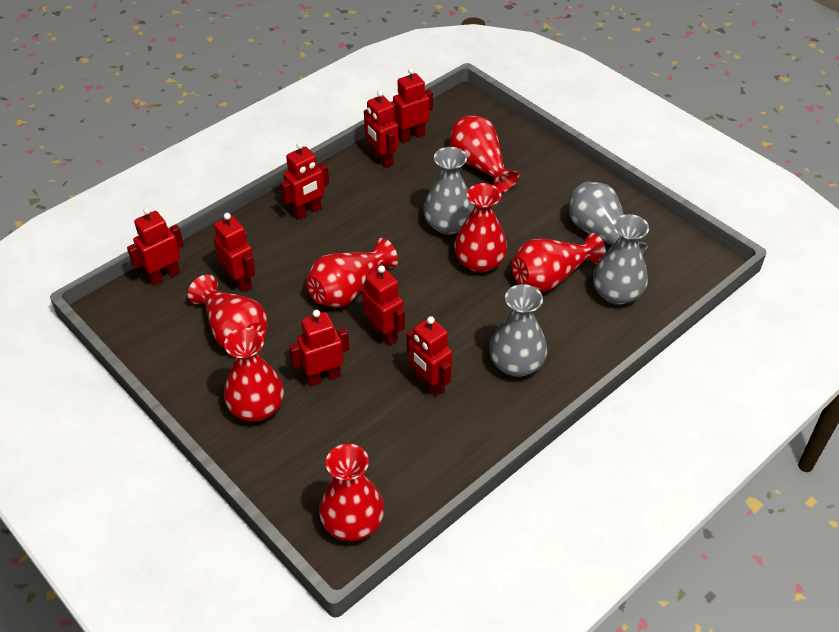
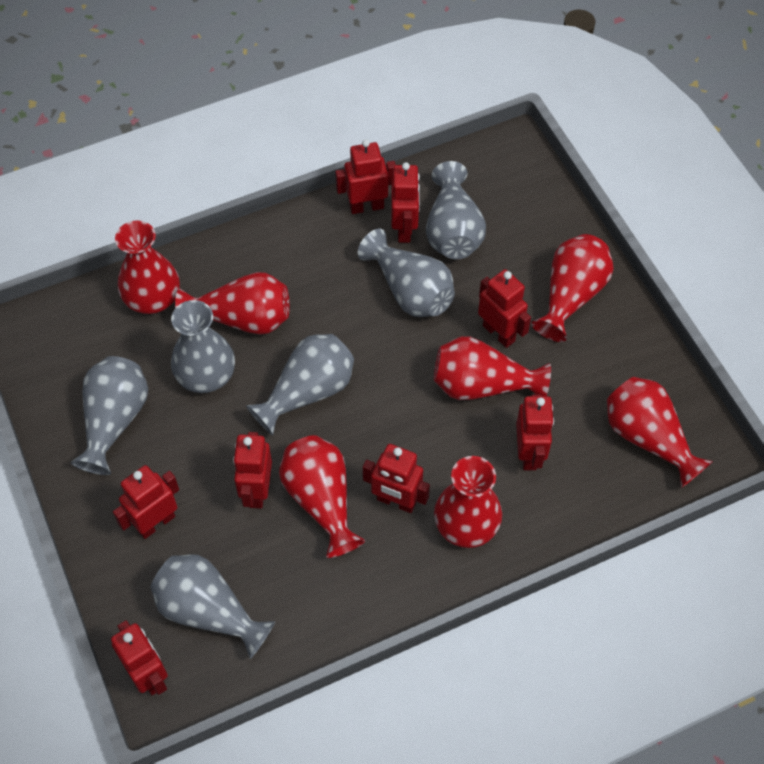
grey vase: [423,147,474,235] [489,284,547,377] [569,181,648,255] [593,214,649,305] = 4 -> [71,356,148,475] [151,554,275,659] [171,300,235,393] [246,334,354,435] [358,229,455,317] [426,161,486,259] = 6

